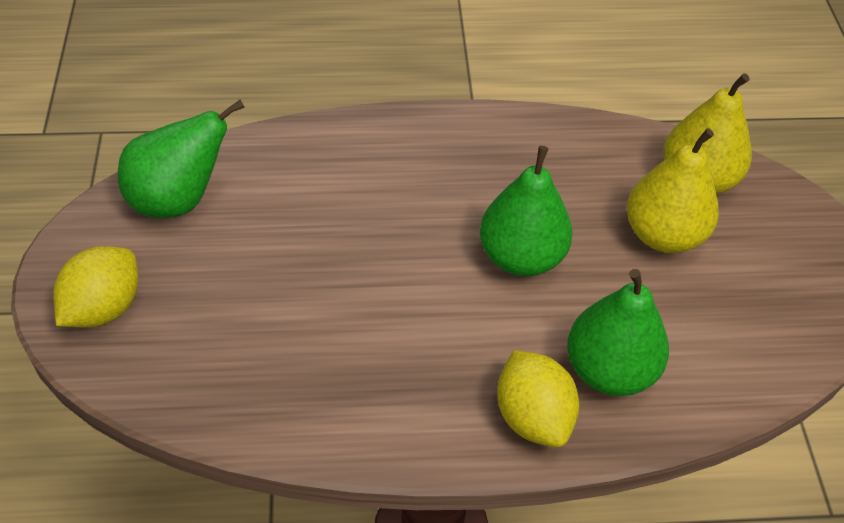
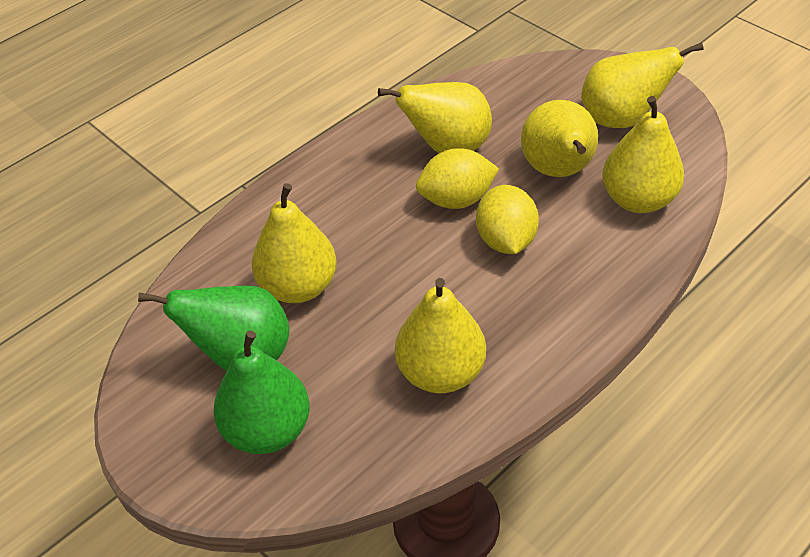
green pear: [118,100,245,218] [480,146,573,276] [567,269,669,396] = 3 -> [138,285,289,371] [213,330,310,454] = 2
yellow pear: [627,128,719,253] [663,73,752,194] = 2 -> [251,183,337,303] [378,82,492,153] [395,278,486,393] [521,100,598,177] [581,42,704,128] [602,96,684,213] = 6

